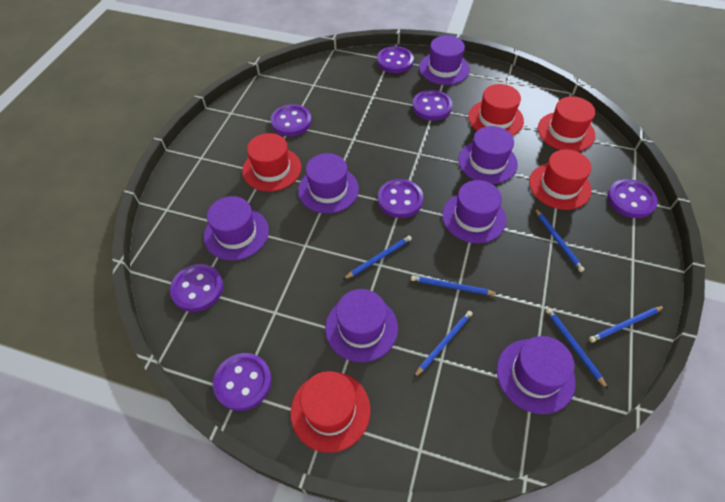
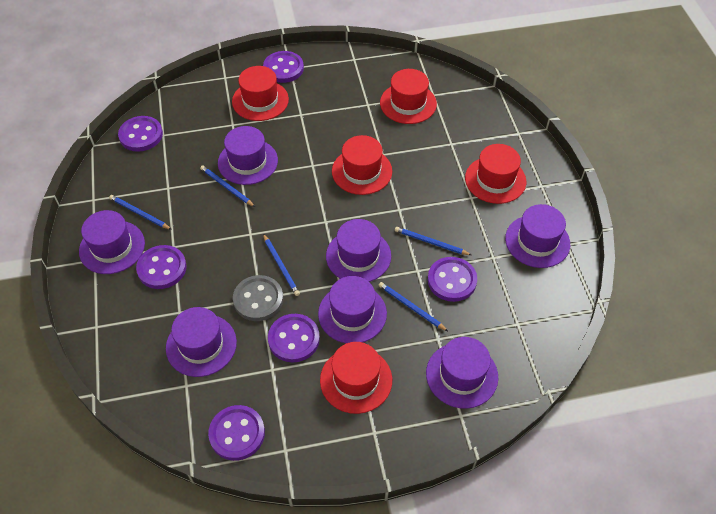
blue pencil: [344,236,412,279] [411,275,498,295] [414,311,473,377] [535,209,585,272] [546,308,608,389] [589,306,664,342] = 6 -> [109,195,172,230] [200,166,255,207] [263,234,300,296] [379,282,448,331] [395,227,471,255] = 5
grey button: none = 0 -> [233,275,283,321] = 1
purple button: [170,264,223,312] [213,353,272,411] [271,104,312,136] [377,46,414,73] [378,179,423,218] [412,90,453,121] [607,179,658,218] = 7 -> [118,116,163,152] [136,245,187,289] [208,405,265,461] [263,51,304,83] [268,314,320,363] [428,257,477,302] = 6

